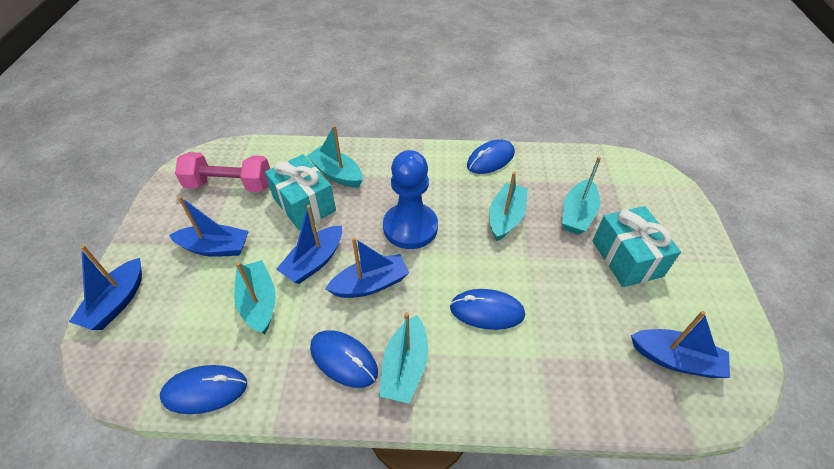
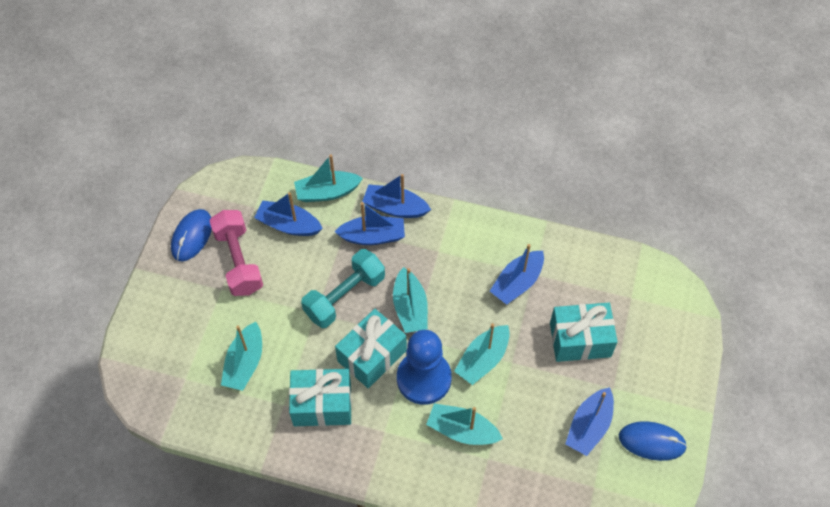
blue mouse: [160,365,247,414] [310,330,378,388] [450,289,525,330] [467,139,515,174] = 4 -> [171,209,212,262] [619,421,687,461] = 2
turquoise dumbbell: none = 0 -> [301,249,385,328] = 1
turquoise gift: [265,154,336,230] [593,206,681,287] = 2 -> [289,369,352,426] [335,309,407,388] [550,303,618,362] = 3

